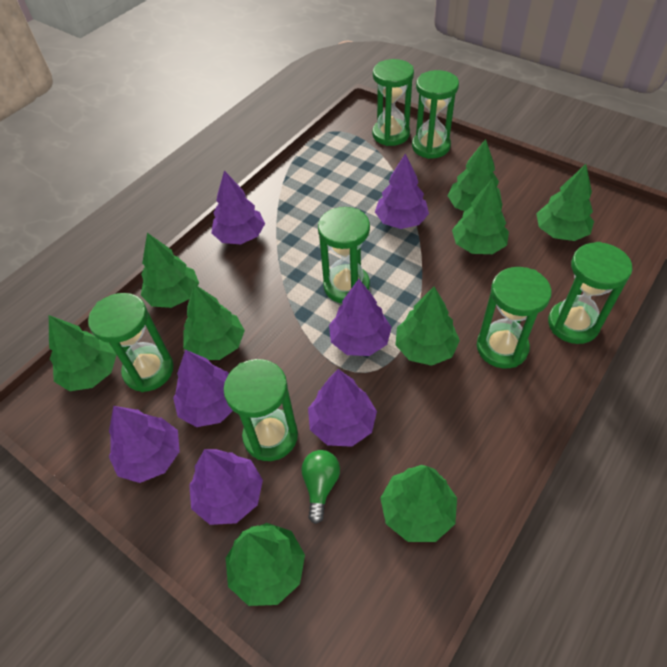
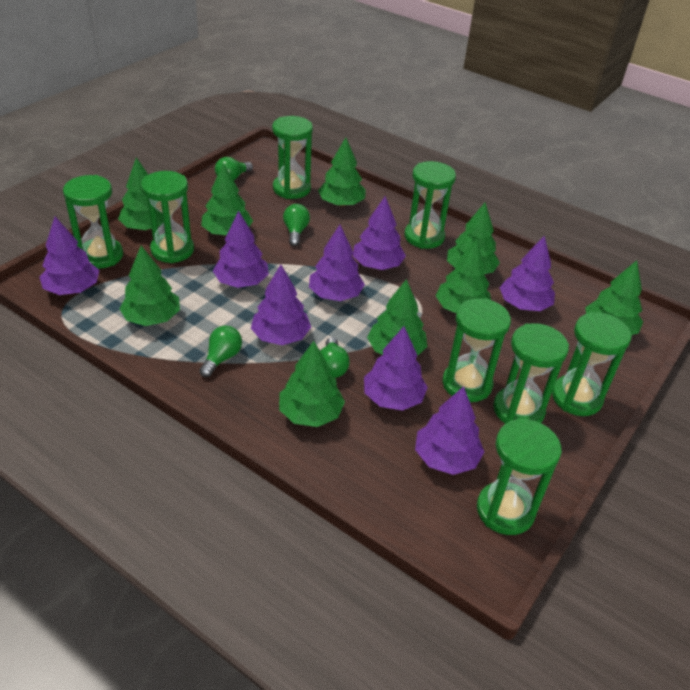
green hourglass: [88,293,174,392] [224,359,298,461] [318,207,370,303] [372,59,414,146] [412,70,459,159] [477,267,552,368] [548,242,632,344] = 7 -> [63,175,123,269] [141,171,194,263] [272,116,313,199] [404,161,456,249] [443,298,511,402] [477,418,562,535] [493,323,569,424] [552,312,632,416] = 8
green light bulb: [301,450,340,524] = 1 -> [199,326,242,377] [215,157,253,181] [283,204,310,246] [320,337,349,378] = 4
purple tree: [109,406,180,483] [173,350,233,427] [189,449,263,525] [211,171,265,244] [308,369,377,447] [329,279,392,356] [375,154,429,229] = 7 -> [40,217,99,295] [213,211,269,288] [251,265,311,345] [309,225,365,301] [353,196,406,270] [364,326,428,411] [415,386,484,475] [499,235,555,311] = 8

